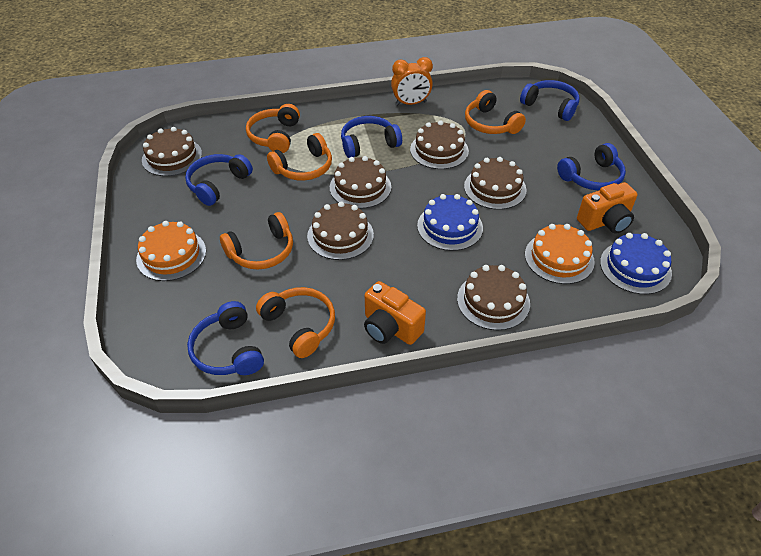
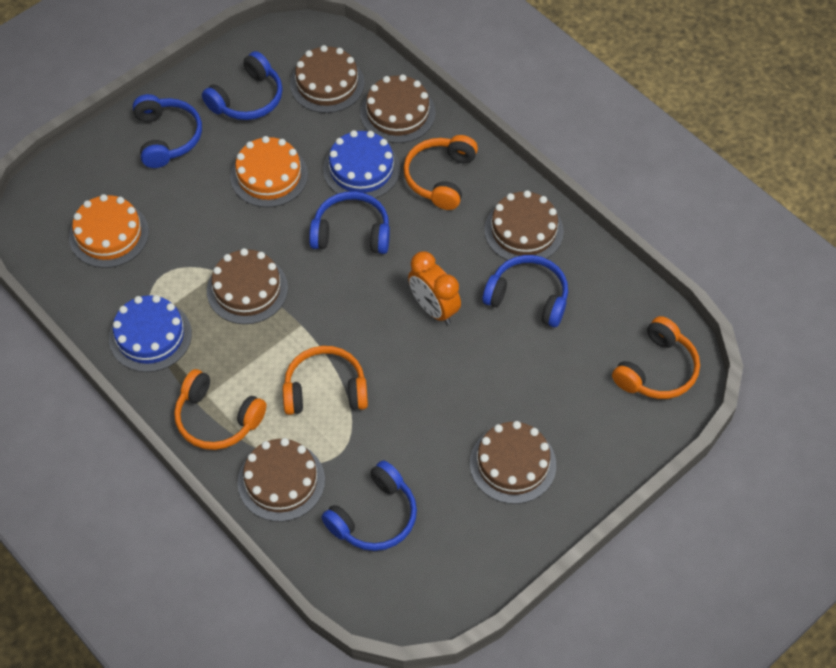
orange camera: [364,281,426,345] [577,182,638,234] = 2 -> none = 0
orange headphones: [220,212,293,270] [246,104,300,153] [256,287,335,358] [267,133,332,181] [465,90,526,134] = 5 -> [174,369,266,450] [283,346,368,415] [403,135,478,210] [612,316,700,399] = 4

